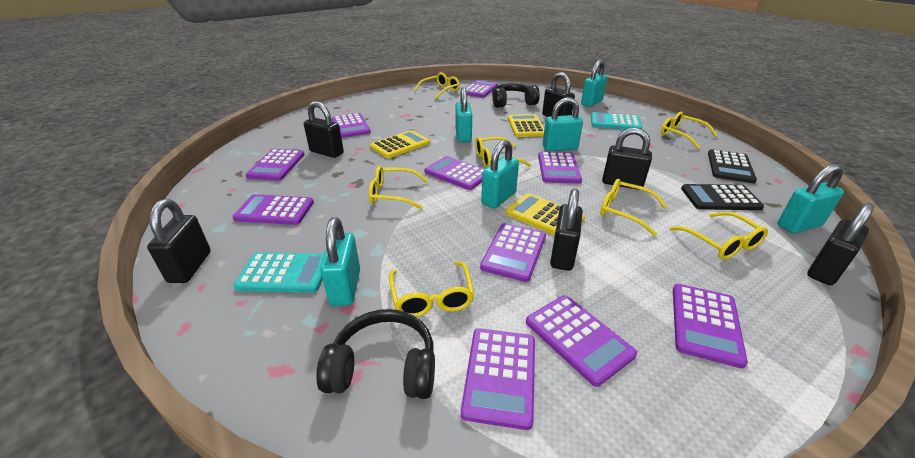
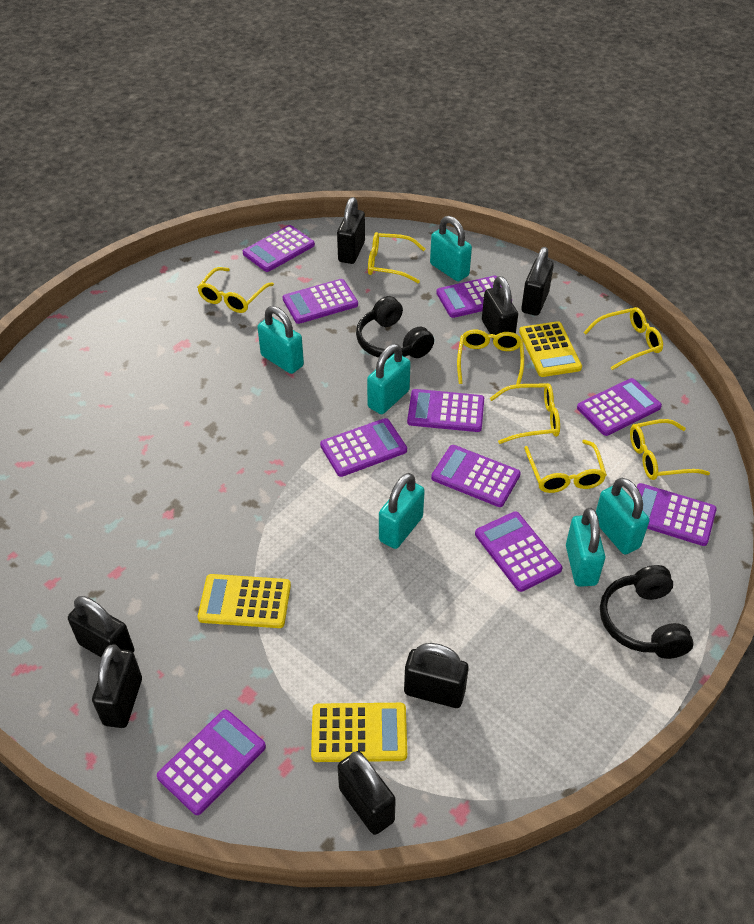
black calculator: [681,184,764,210] [708,149,757,183] = 2 -> none = 0
black padlock: [147,199,211,283] [304,101,344,158] [542,72,575,117] [550,189,583,271] [602,128,652,190] [807,203,874,285] = 6 -> [68,596,134,657] [92,644,142,728] [337,197,365,264] [338,751,396,835] [404,643,469,708] [482,276,518,339] [521,247,554,316] = 7
turquoise calculator: [234,252,324,293] [591,112,642,130] = 2 -> none = 0

